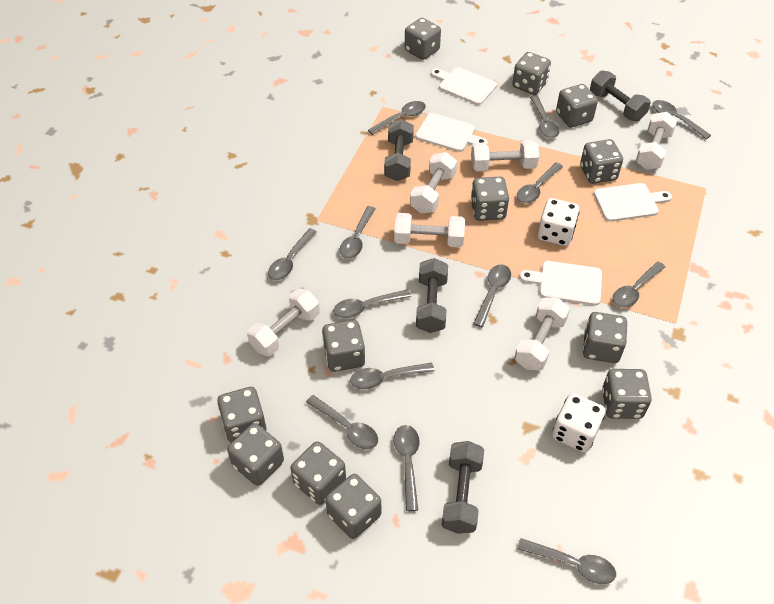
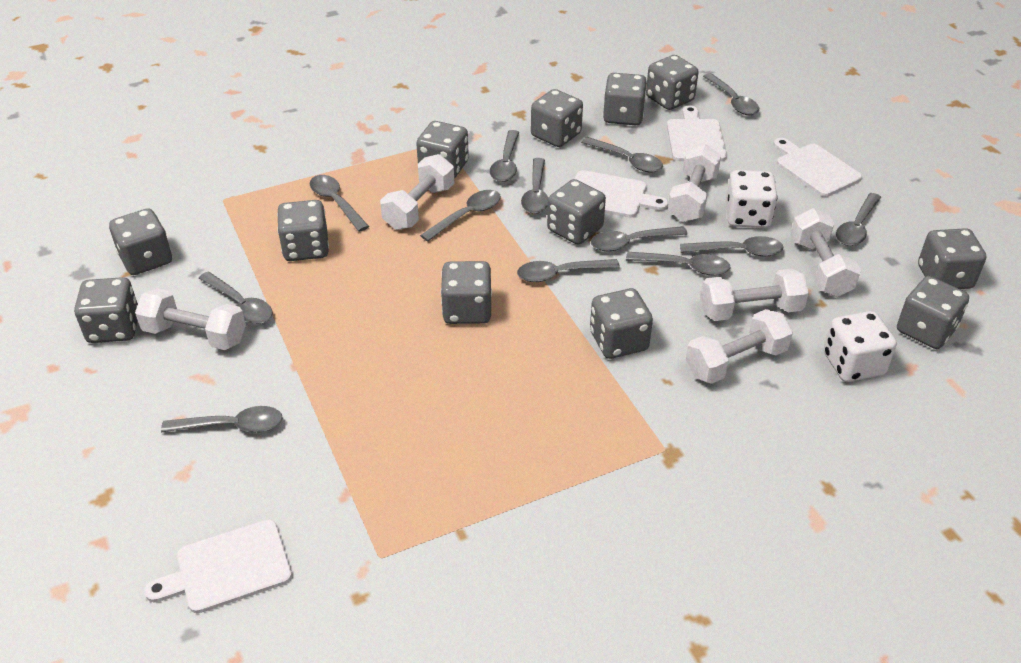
grey dumbbell: [384,119,414,181] [416,258,448,333] [442,441,484,534] [590,70,651,121] = 4 -> none = 0

